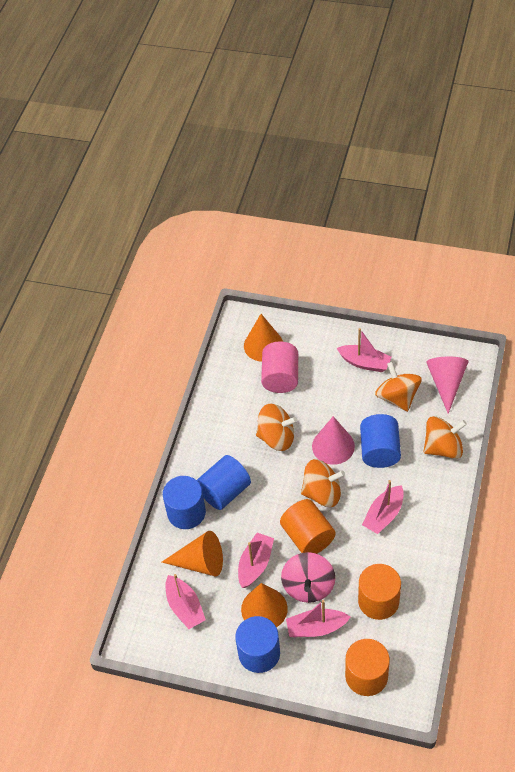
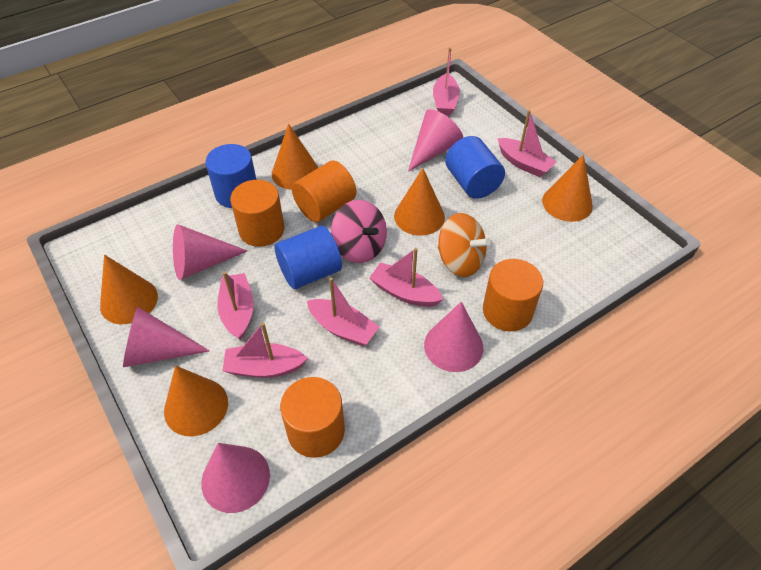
blue cylinder: [163,476,206,529] [197,455,251,510] [235,616,280,673] [360,414,401,468] = 4 -> [205,144,256,208] [274,225,342,289] [445,136,505,199] = 3
orange cone: [162,531,223,576] [241,583,288,627] [244,314,283,362] = 3 -> [100,255,158,324] [164,366,228,436] [272,124,318,190] [394,168,445,236] [542,154,593,222] = 5
orange cylinder: [280,499,336,554] [345,639,390,696] [358,564,401,620] = 3 -> [230,180,284,247] [280,377,345,458] [292,160,357,222] [483,259,543,331] = 4
orange spinning top: [256,404,297,451] [301,459,345,507] [375,362,422,412] [423,416,467,459] = 4 -> [438,213,491,277] = 1
pink boat: [165,574,206,629] [238,533,274,588] [286,600,351,637] [337,328,392,372] [362,480,404,534] = 5 -> [217,271,254,340] [222,322,308,378] [307,277,379,346] [370,248,443,307] [433,48,460,115] [498,110,557,177] = 6
pink cone: [312,416,355,465] [426,357,469,414] = 2 -> [123,306,210,367] [173,224,247,280] [201,443,270,513] [408,109,463,172] [424,302,483,372] = 5
pink cylinder: [261,342,298,393] = 1 -> none = 0

